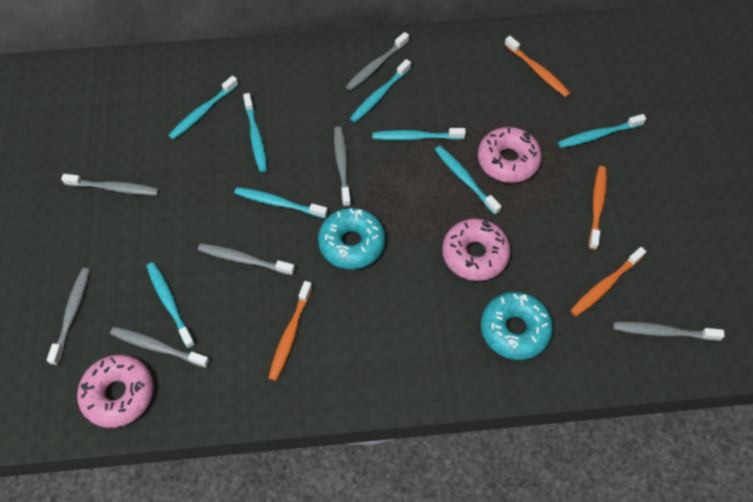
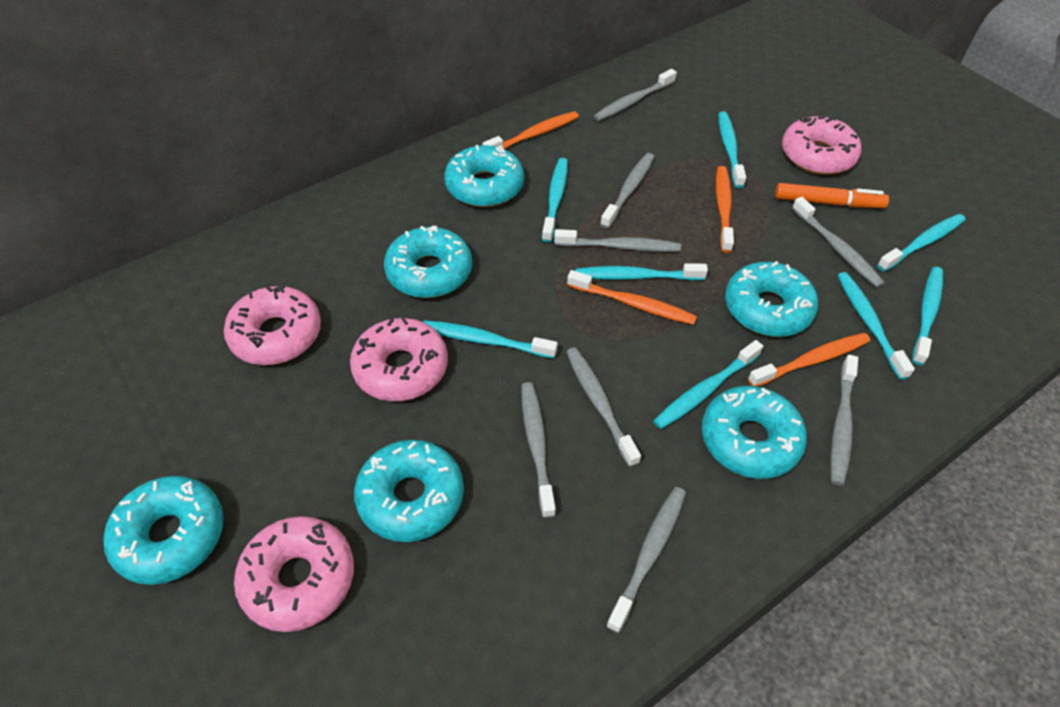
grey toothbrush: [47,268,90,365] [61,174,159,195] [110,327,210,368] [198,243,295,275] [334,126,351,207] [345,32,409,91] [613,322,725,341] = 7 -> [521,382,556,518] [554,229,681,252] [566,347,641,467] [594,69,677,121] [600,153,655,229] [606,487,686,633] [792,197,885,288] [831,355,858,486] = 8
orange marker: none = 0 -> [775,183,889,208] = 1
pink donut: [77,355,154,428] [442,218,511,281] [478,127,542,183] = 3 -> [224,285,321,365] [234,516,354,632] [350,318,448,401] [782,116,862,175] = 4
turquoise donut: [318,208,385,270] [481,292,553,360] = 2 -> [104,476,224,585] [354,440,464,542] [384,225,472,298] [444,145,524,207] [702,386,807,479] [725,261,818,337] = 6

